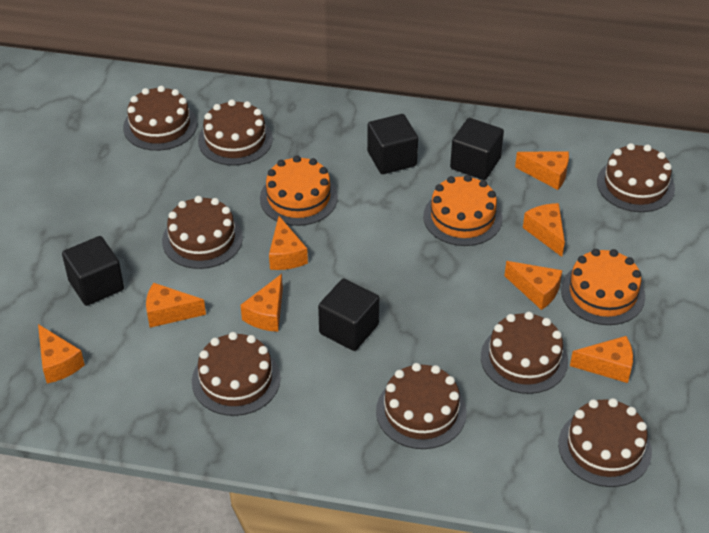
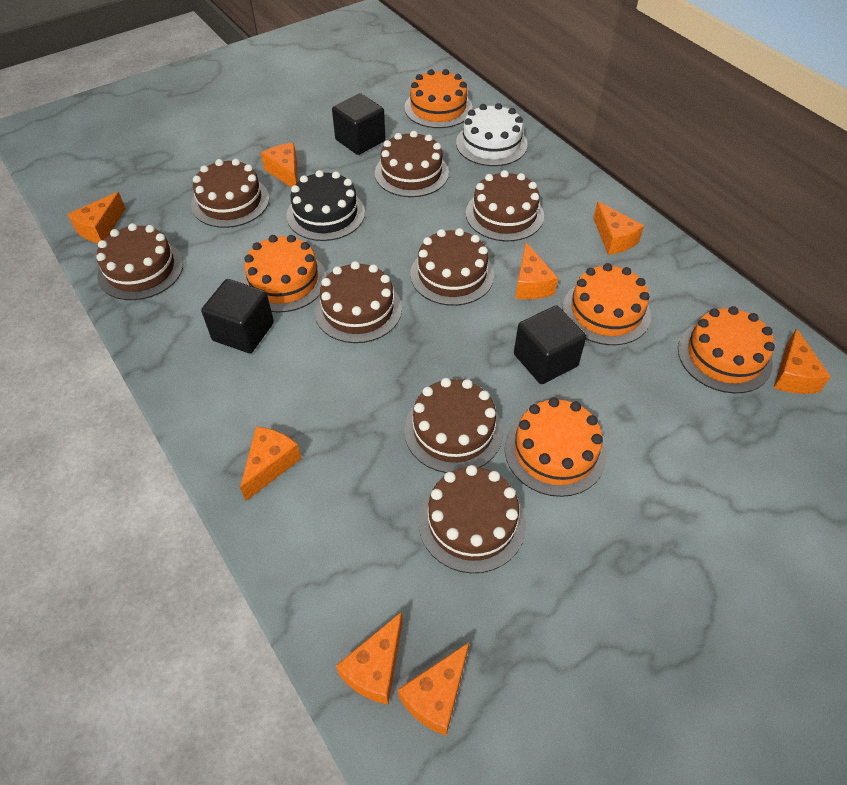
black cake: none = 0 -> [286,170,365,241] = 1
black cube: [62,236,124,306] [318,279,379,351] [367,114,418,174] [450,118,504,180] = 4 -> [201,279,274,353] [332,93,386,155] [514,305,586,384] = 3
orange cake: [260,155,338,226] [423,175,502,246] [561,249,645,325] = 3 -> [241,235,326,312] [404,69,472,128] [505,397,606,497] [562,263,651,345] [678,306,775,393] = 5
white cake: none = 0 -> [456,103,528,166] = 1

